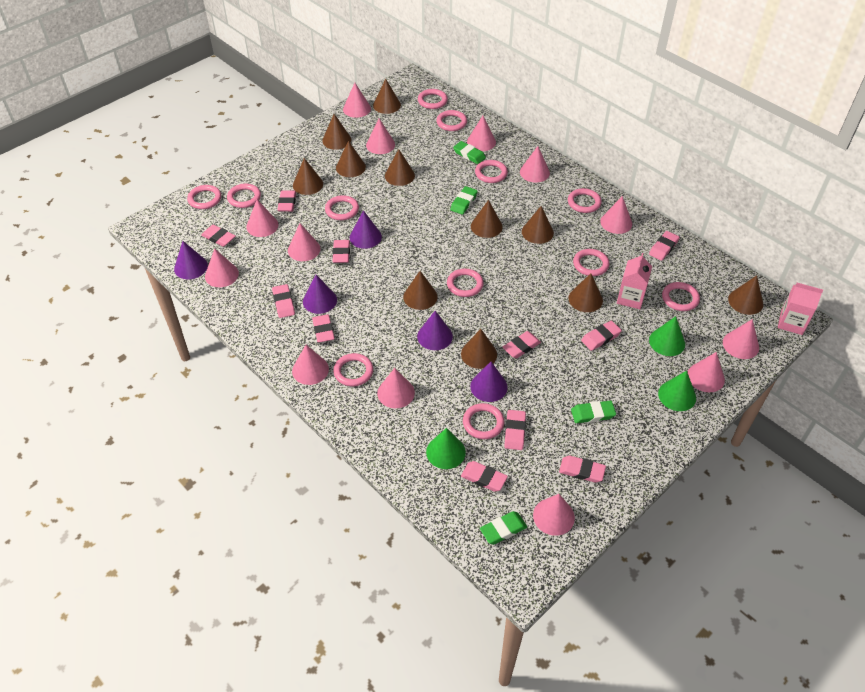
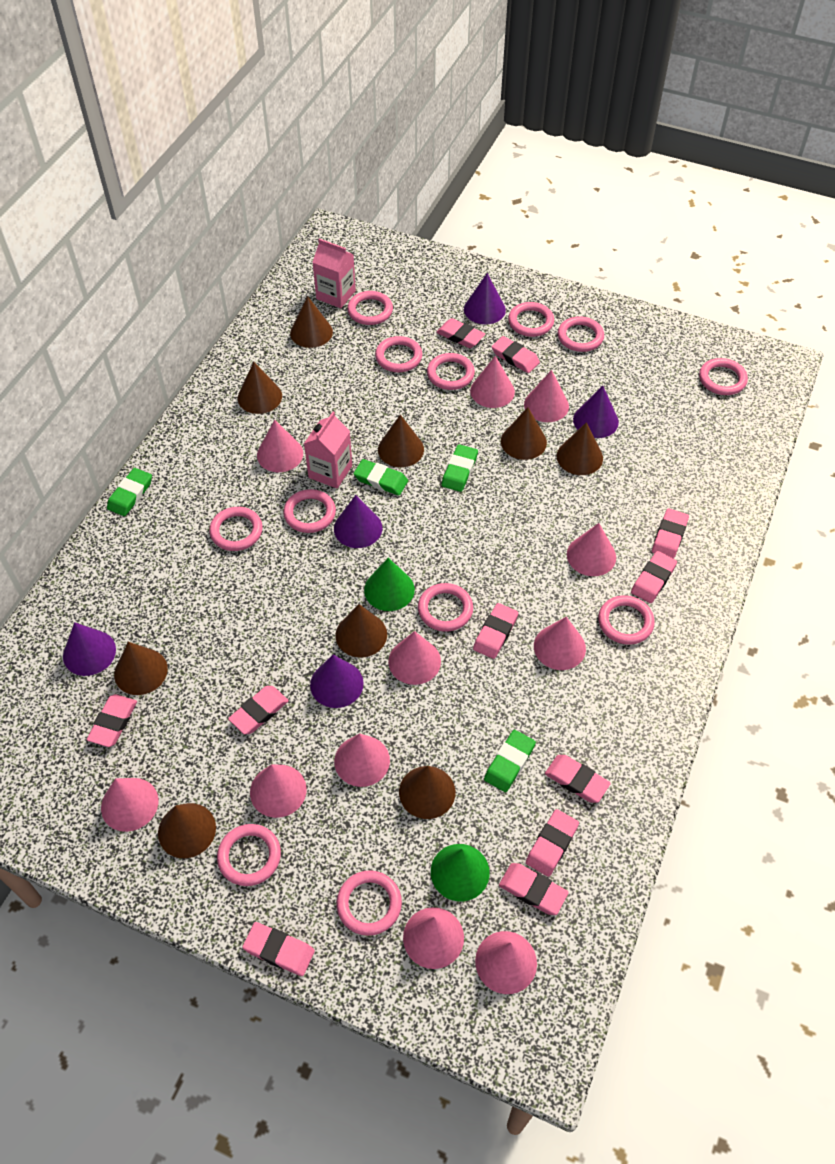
brown cone: [293,158,323,195] [322,114,351,150] [336,141,366,177] [373,79,401,114] [385,149,415,186] [403,271,438,310] [461,329,497,369] [471,200,503,238] [522,206,554,244] [568,273,603,312] [728,275,763,315] = 11 -> [114,642,168,695] [158,803,216,858] [238,362,282,414] [290,296,333,348] [336,604,387,657] [378,415,424,467] [399,766,455,819] [501,407,547,460] [557,422,603,475] = 9
green cone: [426,428,466,469] [649,316,685,356] [658,371,696,411] = 3 -> [364,558,415,611] [431,844,490,901] = 2
pink cone: [205,249,239,287] [246,200,278,237] [288,223,320,261] [292,345,329,385] [343,83,371,118] [366,118,395,154] [377,368,415,408] [467,116,496,151] [520,146,550,183] [533,494,575,536] [600,196,632,234] [688,352,725,392] [723,319,759,359] = 13 -> [101,778,158,832] [250,764,307,818] [257,420,303,472] [334,733,390,787] [388,631,441,685] [403,907,464,969] [470,356,515,408] [475,931,537,994] [524,370,569,422] [534,617,586,670] [567,523,616,576] = 11

